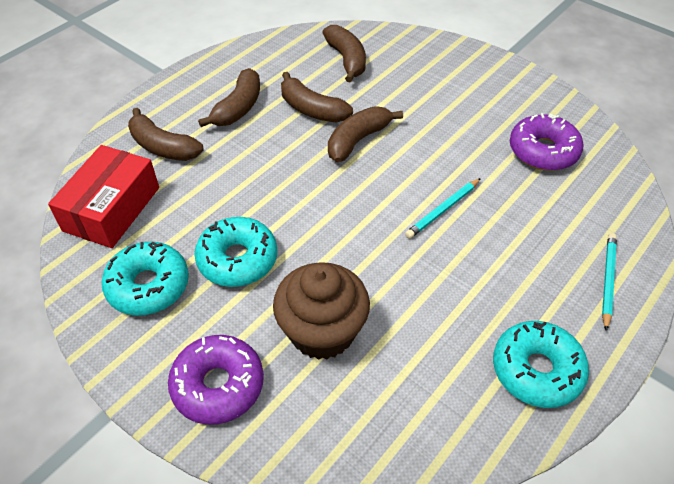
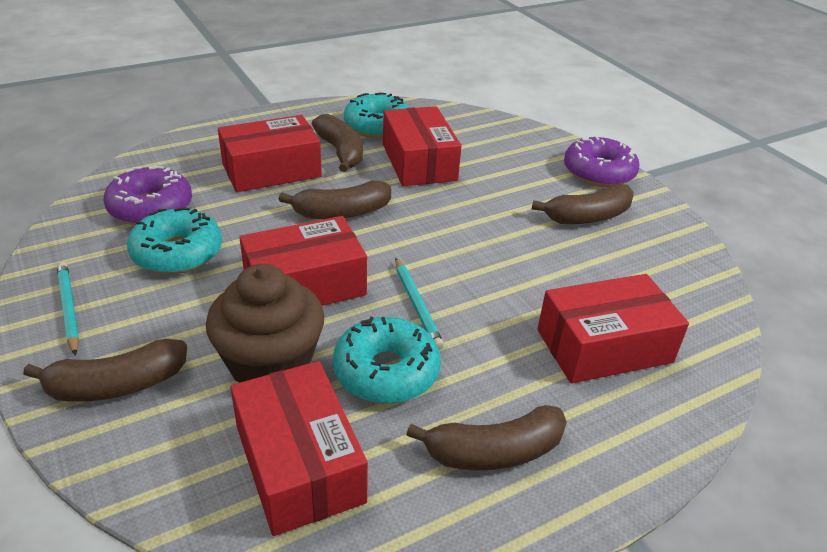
red box: [48,145,159,248] = 1 -> [218,115,322,192] [230,361,368,536] [239,216,367,306] [383,106,461,186] [537,274,689,383] = 5

